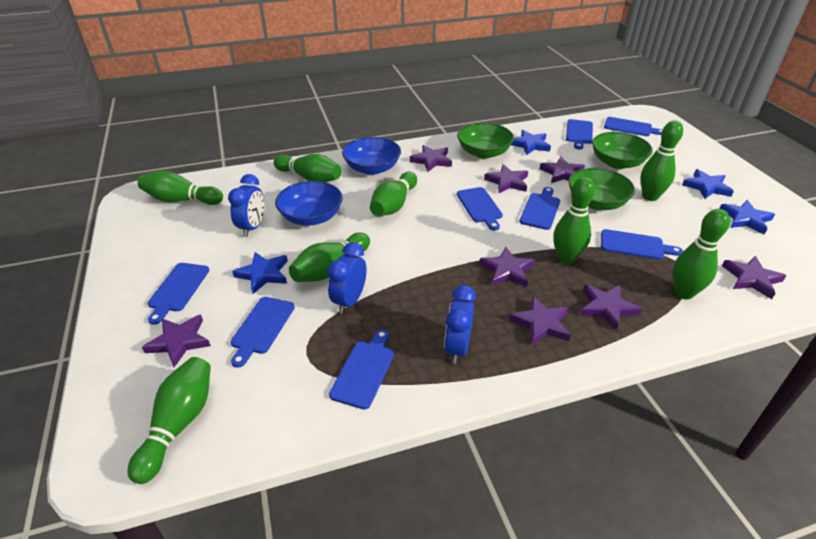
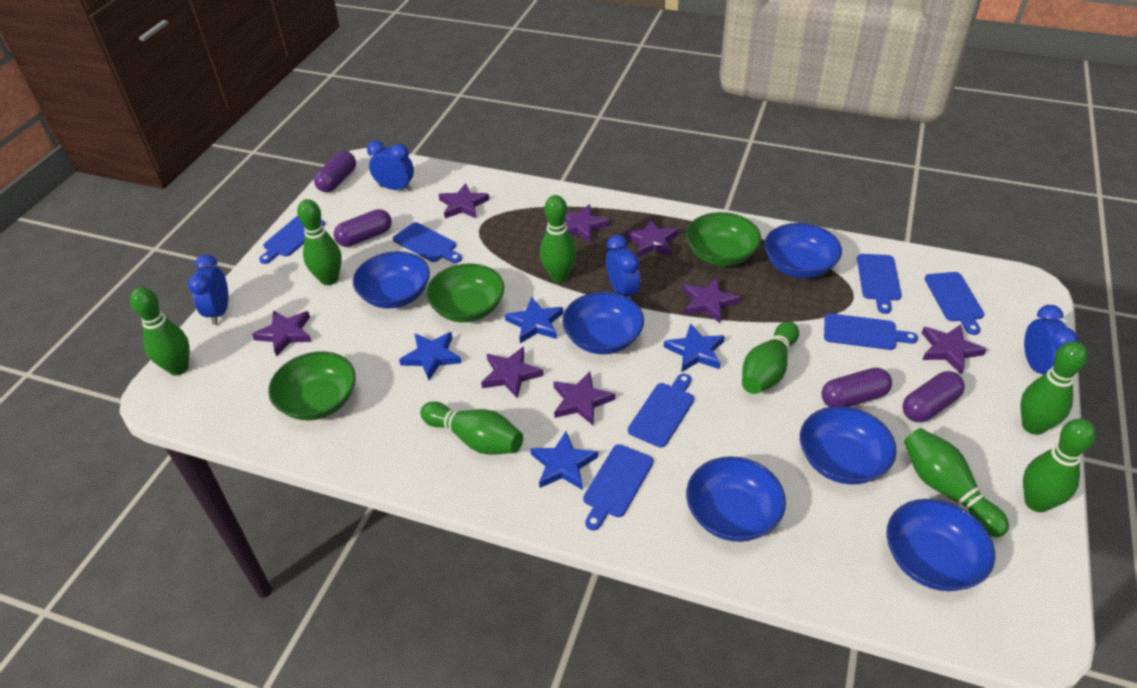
blue bowl: [275,181,343,226] [342,137,401,175] = 2 -> [353,251,430,309] [562,292,644,354] [686,456,786,542] [764,223,842,278] [800,406,897,484] [886,499,995,591] = 6
blue clock: [228,174,265,237] [327,242,367,314] [444,285,476,364] = 3 -> [188,254,228,325] [367,140,414,191] [606,235,640,299] [1024,305,1078,375] = 4
blue cutting board: [148,263,209,325] [230,297,295,368] [329,329,394,410] [457,187,503,231] [520,187,560,230] [566,119,593,149] [601,229,683,260] [604,117,662,136] = 8 -> [259,215,325,264] [393,222,462,263] [583,444,653,530] [628,374,694,448] [824,313,918,350] [857,254,902,314] [925,272,984,335] = 7
purple capsule: none = 0 -> [314,151,356,192] [334,209,392,247] [821,368,892,407] [902,371,965,422] = 4

